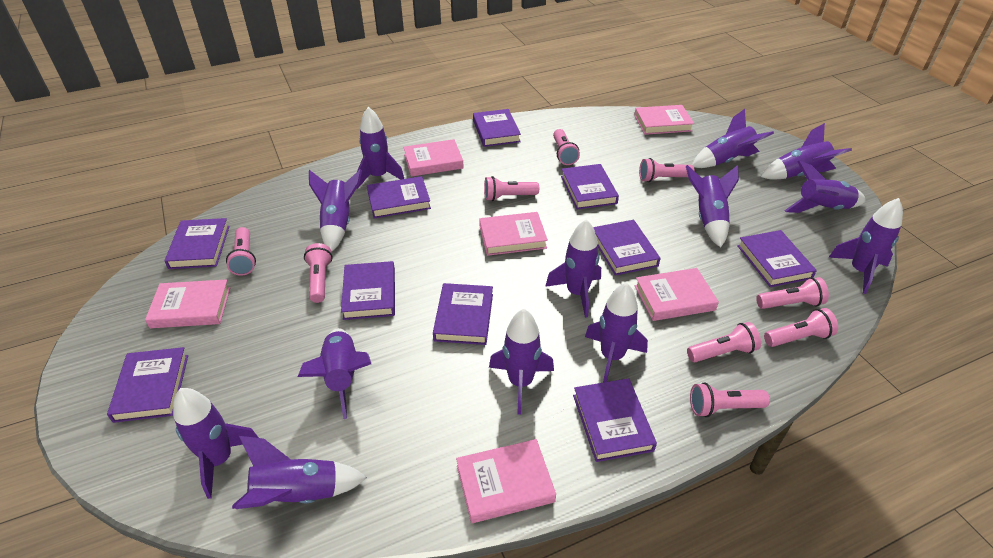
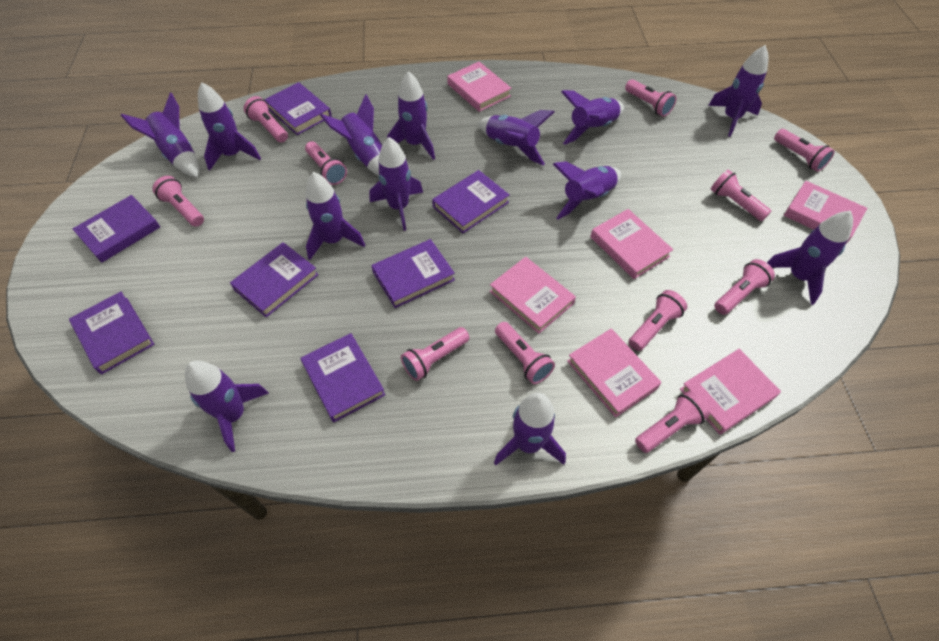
pink flashlight: [226,227,256,276] [304,243,333,303] [484,176,539,201] [553,129,580,165] [639,158,694,182] [687,322,761,362] [690,382,770,417] [756,277,829,309] [764,308,838,347] = 9 -> [152,176,204,227] [244,96,288,143] [305,141,347,185] [401,327,469,381] [495,322,555,384] [625,79,676,117] [629,290,687,351] [635,391,710,453] [711,170,771,221] [714,259,775,315] [774,129,835,172] = 11
purple book: [107,347,188,423] [164,218,229,269] [341,261,395,320] [367,176,431,218] [433,283,493,345] [473,109,521,147] [561,164,619,209] [573,378,657,462] [593,220,661,276] [737,230,817,287] = 10 -> [69,292,154,374] [73,195,160,263] [230,242,319,317] [264,82,332,135] [300,333,385,422] [371,239,455,308] [432,170,510,233] = 7

